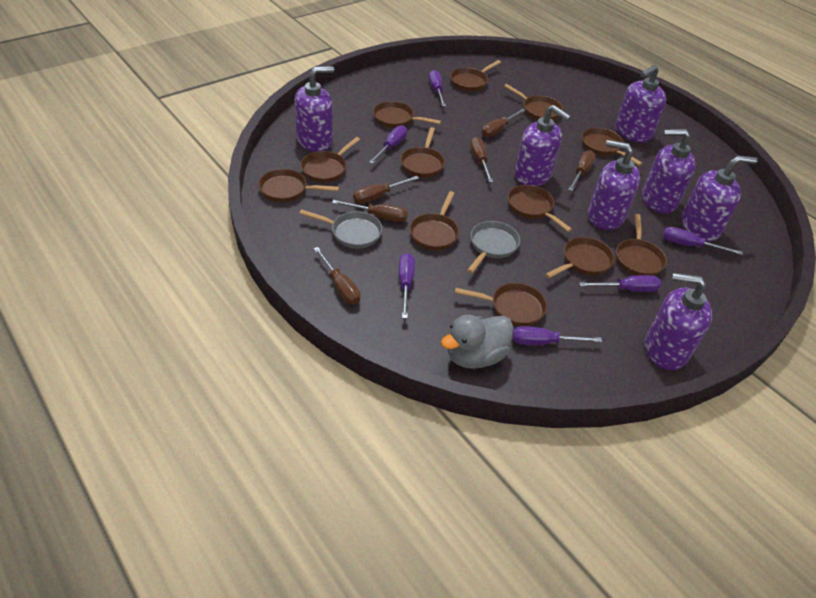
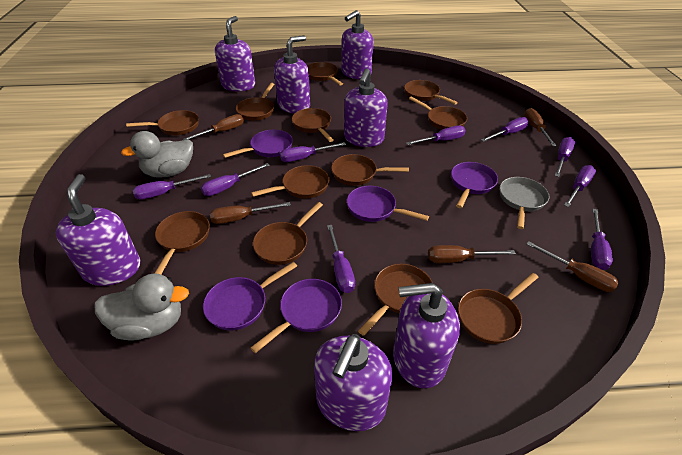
brown screwdriver: [313,247,360,304] [332,200,408,222] [353,176,419,204] [470,137,493,182] [482,109,525,137] [568,150,596,191] = 6 -> [183,114,244,140] [210,202,291,224] [428,245,516,263] [524,108,557,146] [526,241,619,292] = 5
grey duck: [441,315,514,369] = 1 -> [94,273,189,340] [121,131,193,178] = 2
grey pan: [299,209,382,249] [467,221,520,273] = 2 -> [500,177,550,229] = 1
purple pan: none = 0 -> [203,262,297,331] [223,130,293,158] [251,279,342,353] [347,186,429,222] [451,162,498,208] = 5
purple screwdriver: [369,125,407,164] [399,253,415,319] [429,70,446,106] [512,326,602,345] [579,275,661,292] [663,227,743,255] = 6 -> [133,174,211,200] [201,163,270,196] [280,142,346,162] [327,225,355,293] [406,126,466,145] [481,117,529,142] [555,137,575,177] [564,165,596,207] [591,209,613,270] = 9

